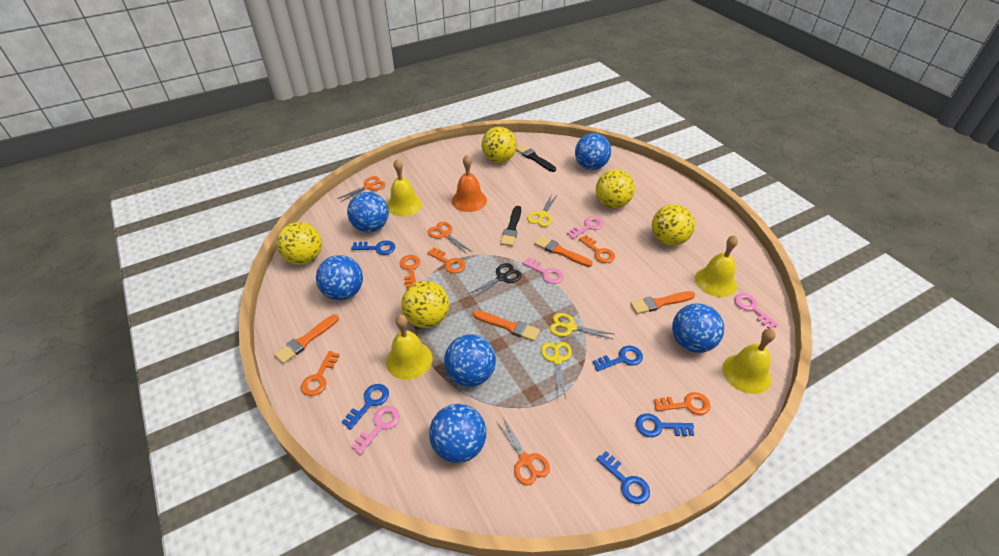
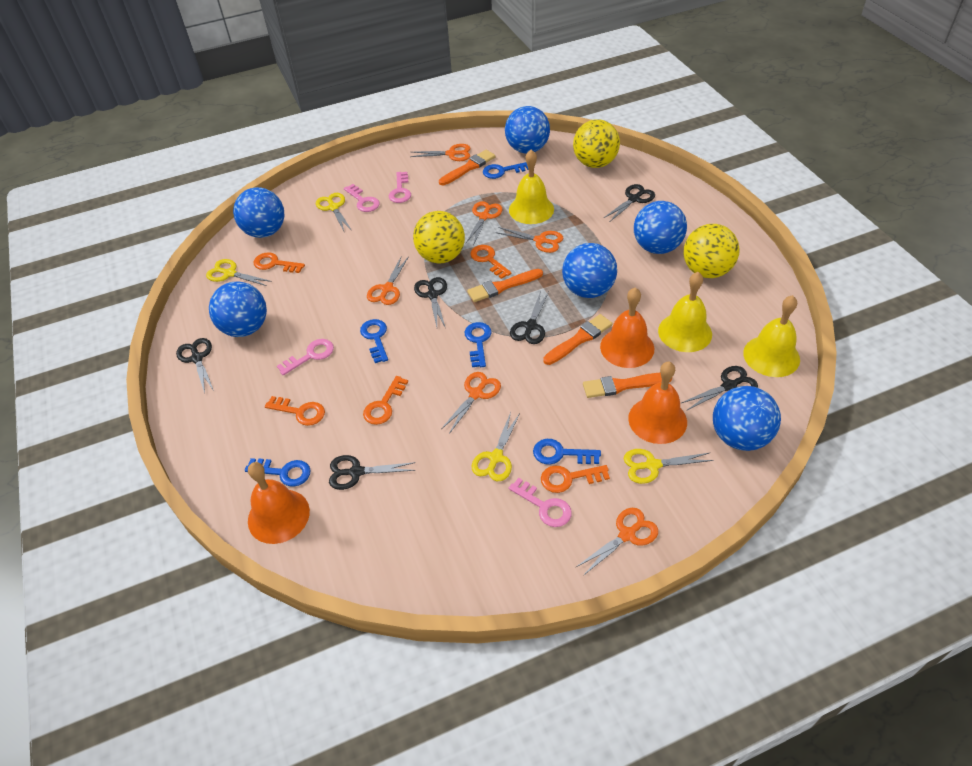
black brush: [500,206,521,246] [516,145,556,172] = 2 -> none = 0
black scissors: [469,263,522,299] = 1 -> [176,338,214,393] [329,455,415,490] [414,277,447,327] [510,291,549,344] [604,184,655,221] [681,366,758,411] = 6
orange bell: [452,155,487,212] = 1 -> [248,462,310,544] [600,288,654,368] [628,362,687,444] = 3
orange scissors: [337,176,385,202] [428,222,472,254] [497,417,550,485] = 3 -> [367,256,409,305] [410,144,470,161] [441,372,501,434] [466,201,503,245] [497,227,563,253] [576,508,658,576] = 6
yellow ball: [276,222,322,265] [401,281,449,328] [482,127,517,163] [596,169,635,208] [652,204,695,246] = 5 -> [413,211,465,263] [573,119,620,168] [684,224,740,278] = 3
yellow bell: [386,315,432,380] [387,159,422,217] [695,235,738,297] [722,328,775,394] = 4 -> [509,150,554,224] [658,272,712,352] [743,295,800,377] = 3
yellow scissors: [527,194,558,227] [541,342,572,398] [550,313,613,339] = 3 -> [206,259,272,286] [316,193,352,233] [472,412,520,481] [624,449,714,484] = 4

